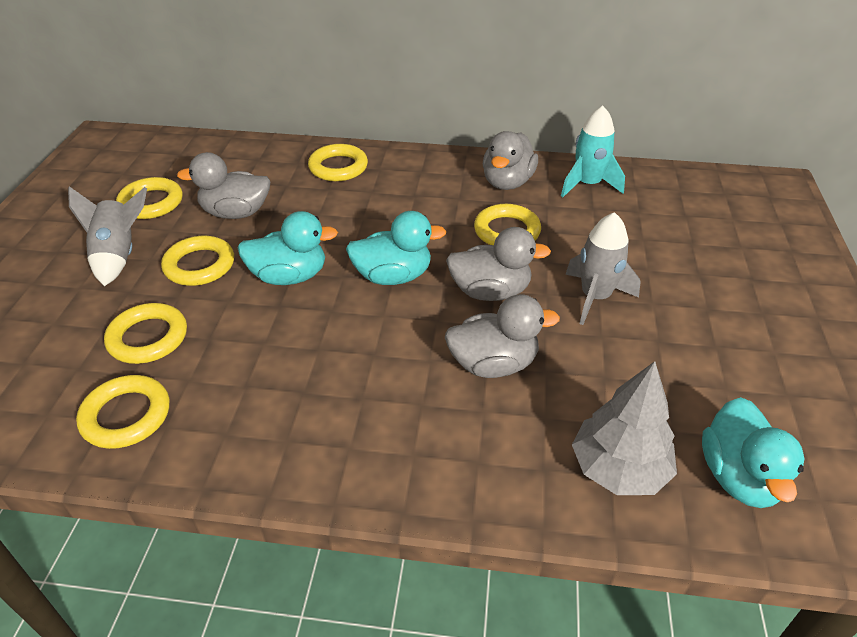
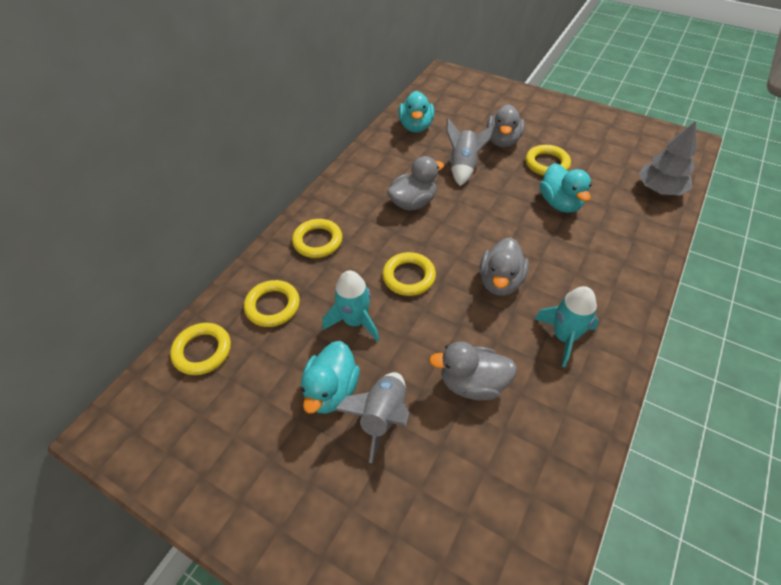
turquoise rocket: [561,106,625,197] = 1 -> [322,270,379,342] [535,286,599,367] = 2
yellow ring: [76,375,169,449] [104,303,187,364] [116,177,183,219] [161,236,234,286] [308,144,368,181] [474,204,541,245] = 6 -> [170,323,231,375] [244,280,300,327] [292,219,342,258] [382,252,436,296] [525,145,571,176] = 5

